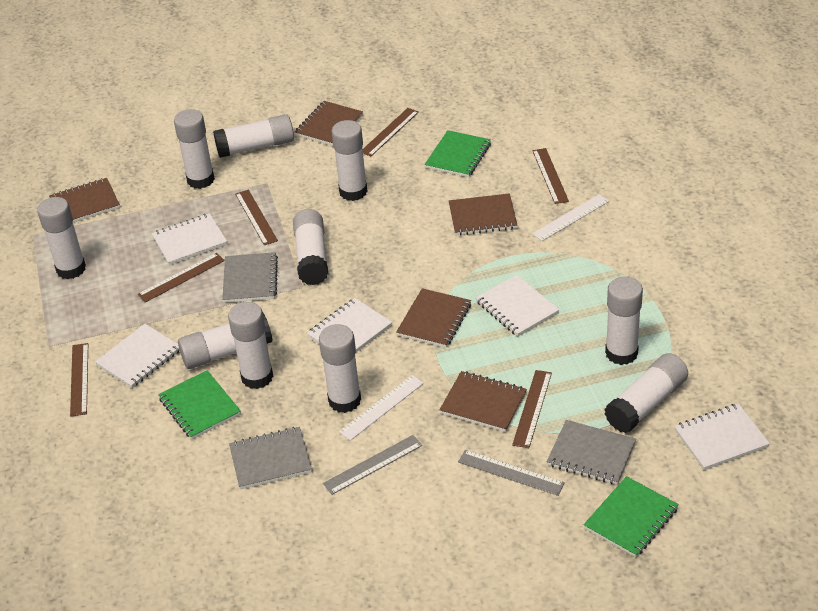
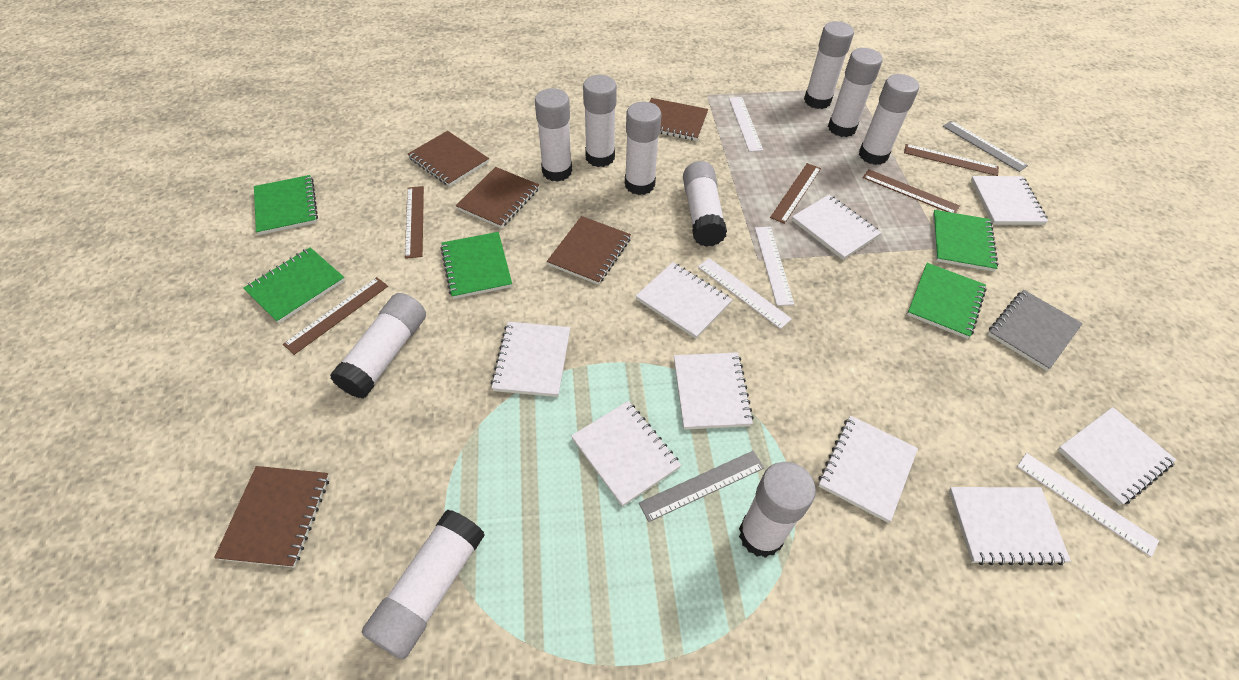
brown ruler: [70,343,88,417] [138,253,225,303] [235,190,278,245] [363,108,419,156] [512,370,552,448] [532,148,569,204] = 6 -> [283,277,388,355] [405,186,424,259] [770,163,821,224] [863,169,960,213] [904,144,999,176] = 5
green notebook: [158,370,241,439] [425,130,491,177] [584,476,679,557] = 3 -> [243,247,345,323] [254,175,318,235] [440,232,512,299] [907,263,987,339] [933,210,999,271] = 5
grey notebook: [222,252,278,303] [229,427,312,489] [547,420,636,485] = 3 -> [988,290,1083,371] = 1
white notebook: [95,324,180,388] [152,213,227,265] [307,298,392,352] [476,275,559,337] [674,403,770,470] = 5 -> [491,322,570,397] [571,401,681,507] [636,262,733,339] [674,352,754,430] [792,195,881,260] [819,415,918,523] [949,487,1071,565] [971,176,1048,225] [1057,407,1176,506] = 9
white ruler: [339,375,424,441] [532,194,609,241] = 2 -> [698,258,792,329] [729,97,763,152] [755,227,794,306] [1017,453,1159,557] = 4

